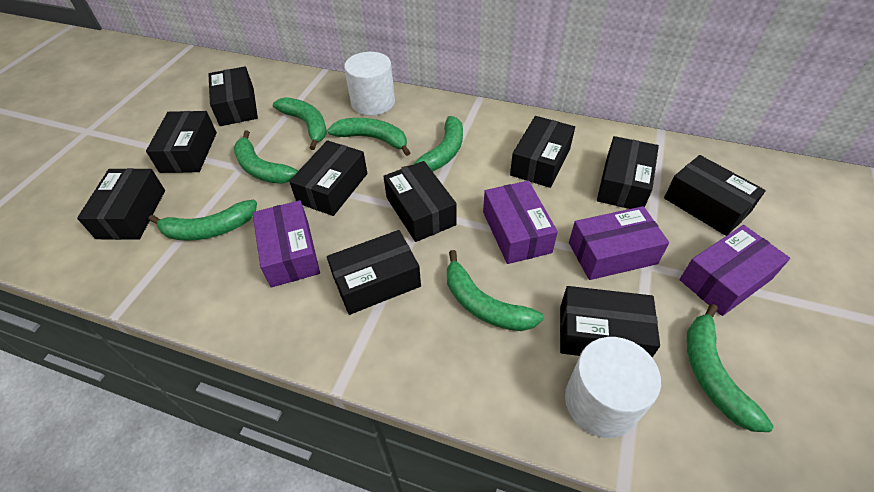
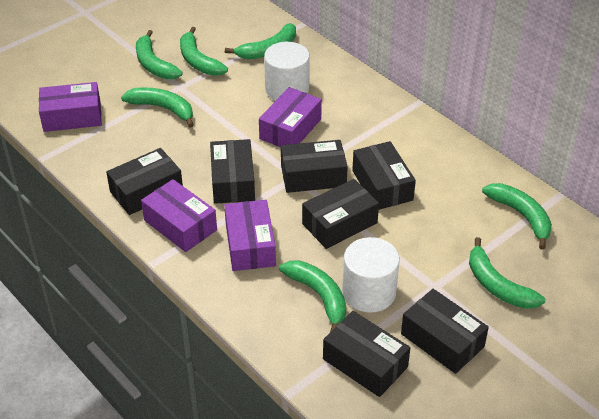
black box: [77,168,165,240] [146,111,217,173] [209,66,258,126] [289,140,367,216] [327,230,421,315] [383,161,457,242] [510,116,575,188] [560,286,660,357] [597,136,659,209] [664,155,766,236] = 10 -> [106,148,183,215] [210,139,255,204] [281,140,348,193] [302,179,379,249] [323,311,410,397] [352,141,416,210] [401,289,489,374] = 7

